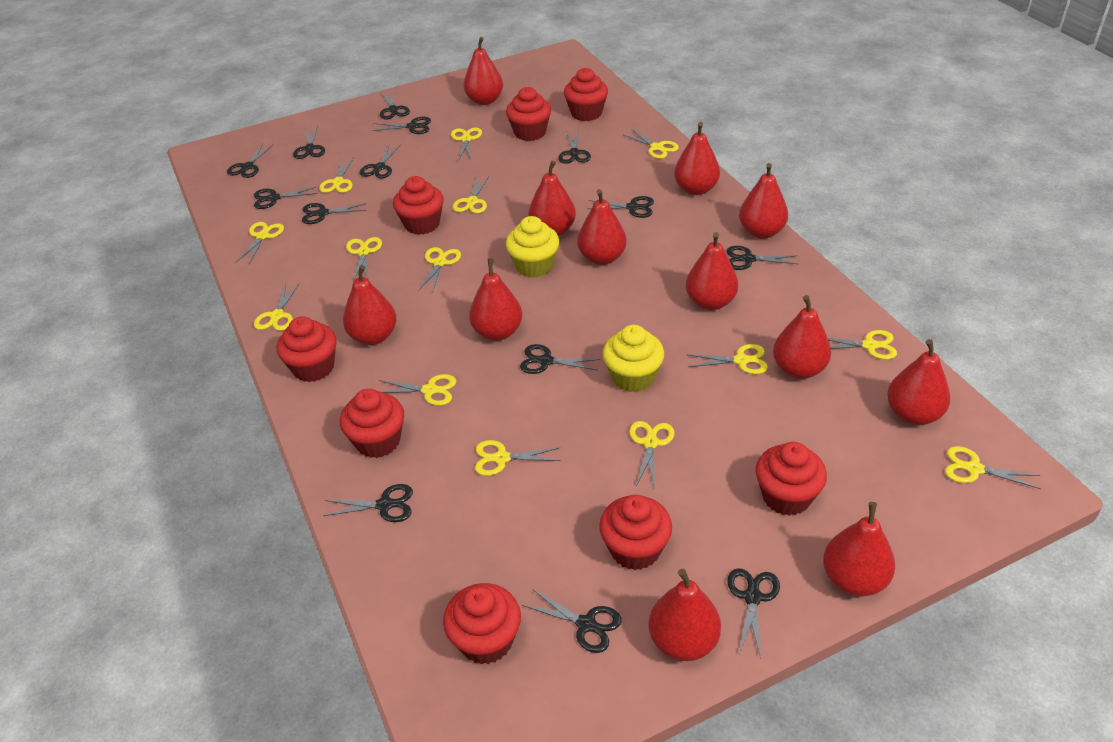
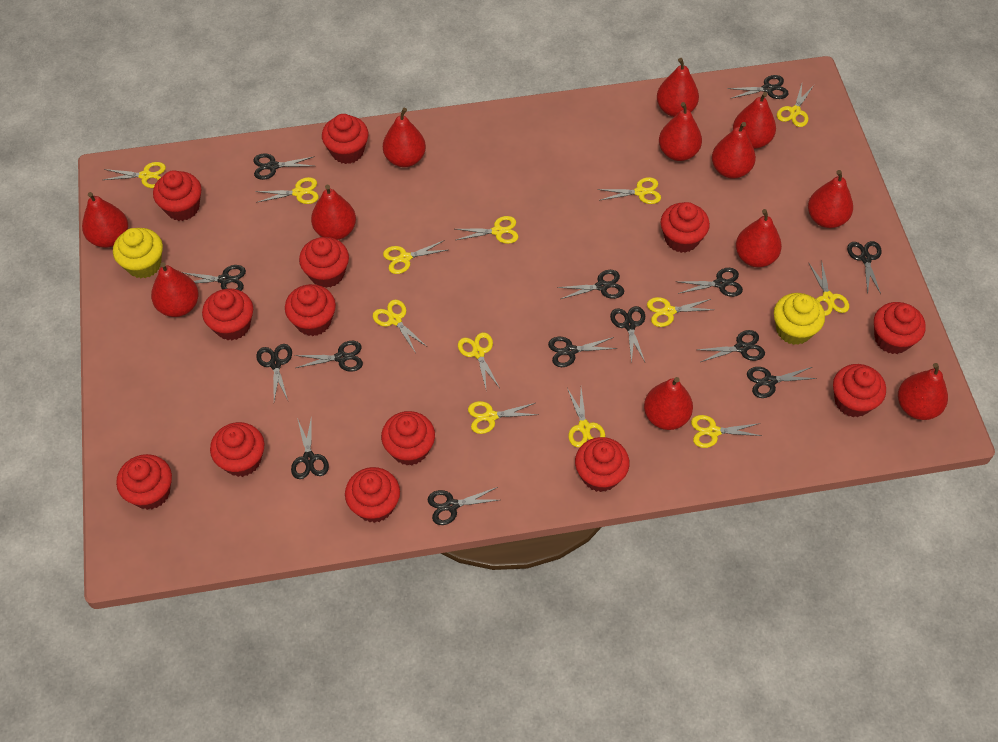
red cupcake: [277,316,337,382] [340,389,404,458] [393,176,444,235] [443,583,521,664] [506,87,551,141] [564,68,608,121] [599,495,672,570] [756,442,827,516] = 8 -> [116,454,172,510] [153,170,202,221] [202,289,253,341] [210,422,265,477] [285,284,336,336] [299,237,349,288] [322,114,368,164] [345,467,400,523] [381,411,435,465] [575,437,630,492] [661,202,710,253] [833,364,886,417] [874,302,926,354] = 13
yellow scissors: [236,222,284,265] [254,283,300,331] [319,157,354,193] [346,237,382,281] [379,374,456,406] [418,247,461,294] [451,127,482,161] [453,176,489,213] [475,440,561,476] [622,129,679,159] [629,421,674,488] [686,344,768,374] [828,330,897,359] [945,446,1041,489] = 14 -> [103,162,166,188] [255,177,319,204] [373,299,426,353] [383,240,448,274] [456,216,518,244] [458,332,500,389] [468,401,538,434] [567,388,605,447] [597,177,661,204] [647,297,714,327] [691,415,762,448] [777,84,814,127] [808,260,849,316] = 13

